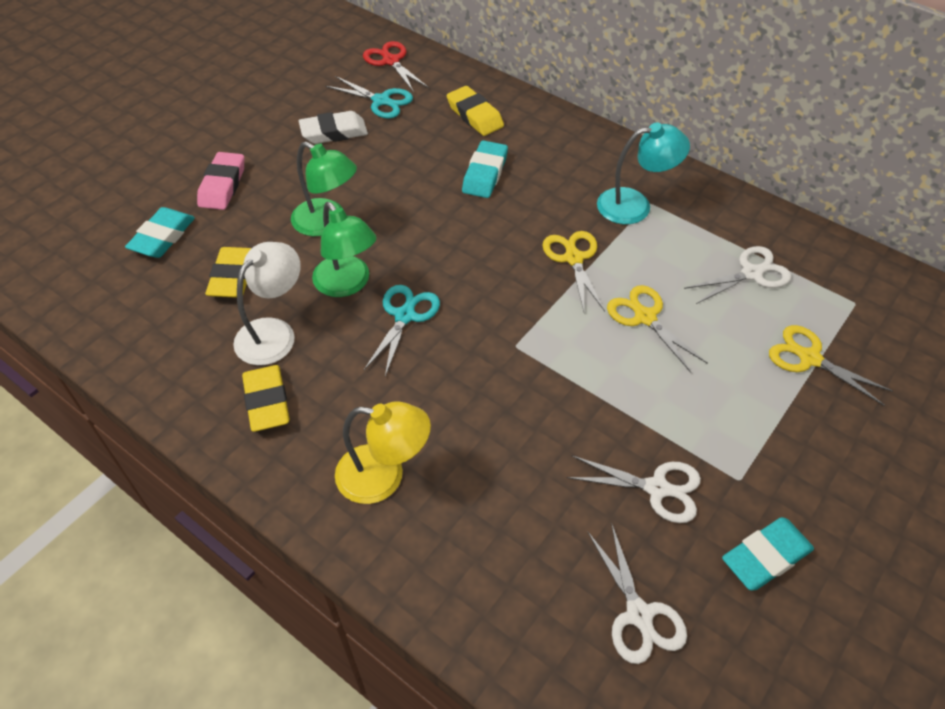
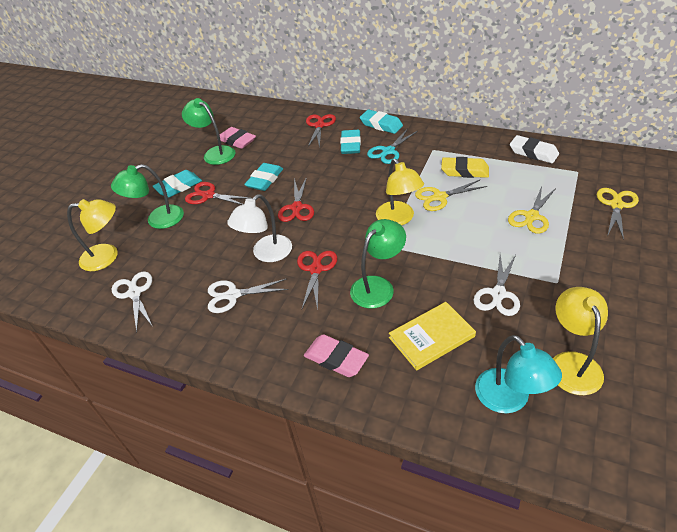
green lamp: [291,142,357,236] [312,202,377,297] = 2 -> [111,164,184,229] [182,98,235,165] [350,219,406,308] = 3
pink eraser: [197,152,244,210] = 1 -> [220,127,256,149] [304,334,369,377] = 2
red scissors: [363,41,429,92] = 1 -> [185,182,250,205] [278,177,314,222] [297,251,337,310] [306,114,336,148] = 4
turquoise eraser: [125,207,195,258] [462,140,508,198] [722,517,814,591] = 3 -> [152,170,202,197] [244,163,283,191] [340,130,361,154] [360,110,403,134] = 4
turquoise scissors: [325,76,413,119] [364,285,440,377] = 2 -> [367,129,418,164] = 1
yellow book: none = 0 -> [389,302,476,370] = 1
yellow eraser: [205,247,252,298] [242,365,290,432] [447,86,504,136] = 3 -> [441,157,489,178] = 1
yellow lamp: [335,402,431,504] = 1 -> [67,199,118,271] [376,159,424,225] [553,287,608,395] = 3

